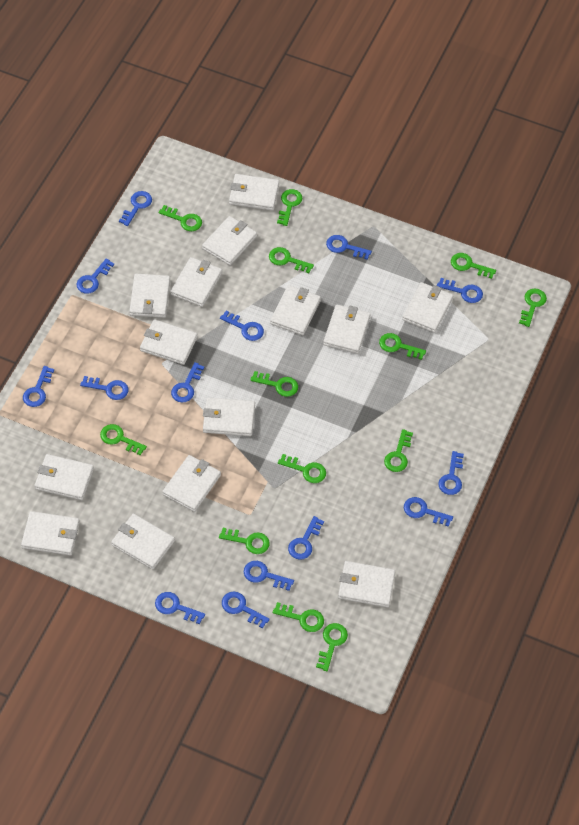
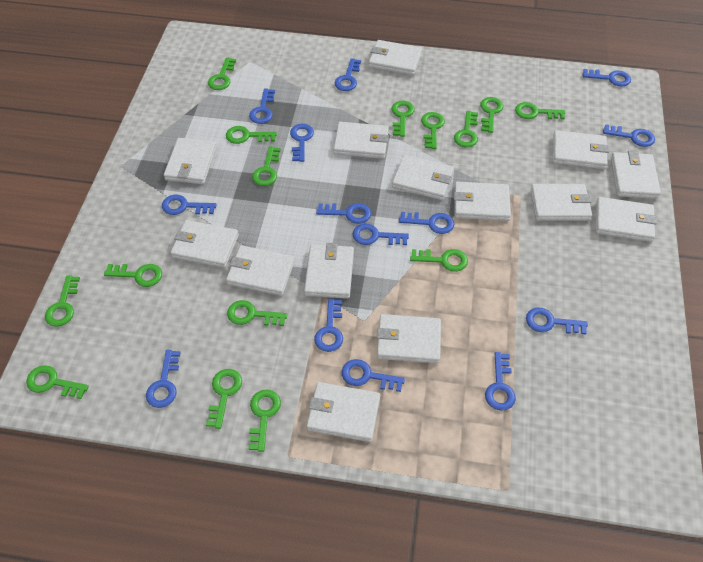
green key: [100,424,147,456] [159,205,202,231] [219,528,270,554] [250,371,298,397] [269,247,314,273] [273,602,324,632] [277,189,302,226] [278,454,326,483] [316,623,348,671] [379,333,426,360] [384,429,413,472] [451,253,496,279] [519,288,547,327] = 13 -> [26,365,89,399] [45,275,80,327] [104,264,162,287] [206,369,242,429] [208,57,236,90] [226,126,277,144] [227,300,287,326] [248,389,281,452] [252,146,281,186] [391,101,415,137] [410,249,468,272] [421,112,445,149] [454,111,478,147] [480,97,504,133] [515,102,565,119] = 15

